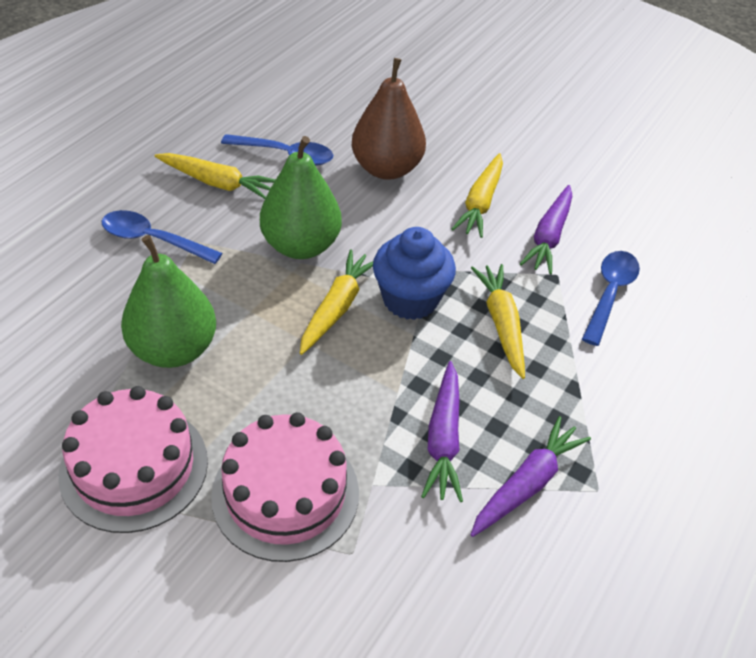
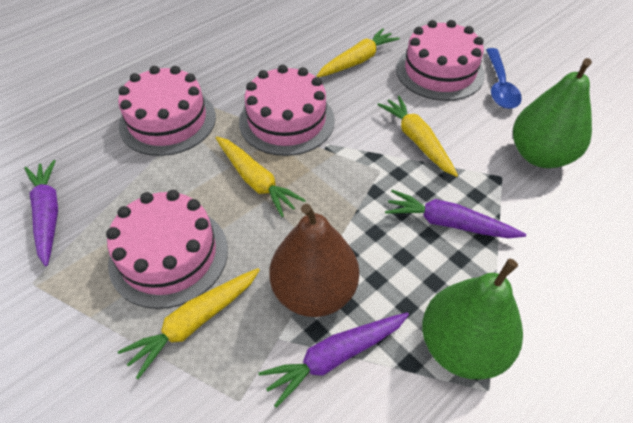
blue cupcake: [373,227,456,320] = 1 -> none = 0
blue spoon: [102,210,222,264] [221,134,333,165] [582,251,640,346] = 3 -> [486,48,522,109] = 1
pink cake: [59,386,208,533] [211,412,359,562] = 2 -> [106,190,228,309] [118,66,216,156] [239,65,335,156] [396,20,485,101] = 4

